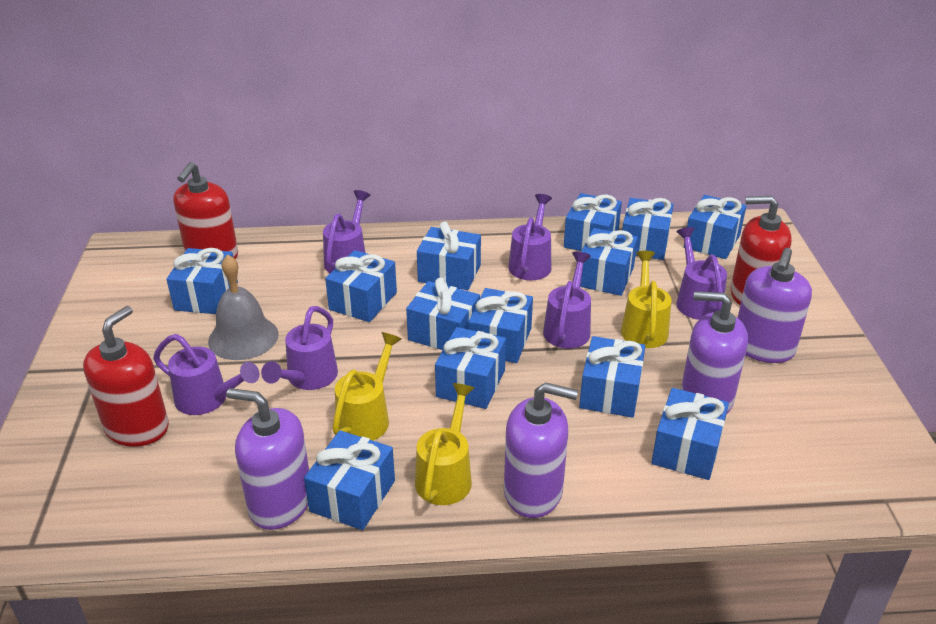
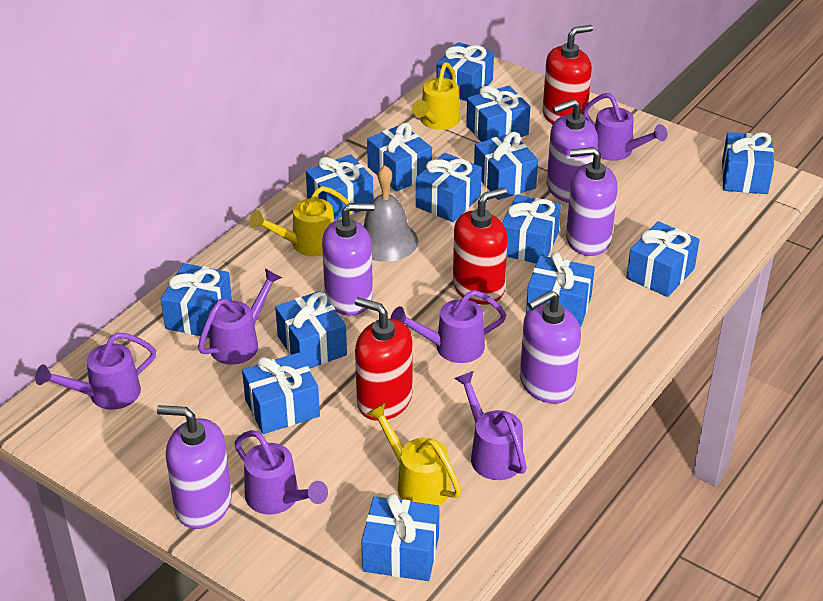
blue gift: [166,248,238,314] [304,430,395,530] [325,250,397,322] [406,278,480,350] [417,221,481,290] [435,327,506,409] [468,288,533,363] [564,193,622,251] [579,336,645,418] [580,228,638,296] [622,198,673,260] [651,388,729,480] [684,195,746,259] = 13 -> [161,263,232,338] [242,353,320,434] [275,291,347,369] [306,154,373,221] [361,493,440,581] [367,123,432,192] [416,153,482,222] [436,42,494,101] [466,86,530,142] [474,132,538,200] [502,194,561,263] [526,252,595,327] [626,221,700,297] [722,132,774,194] = 14
purple soap dispenser: [226,388,309,530] [504,382,578,518] [681,291,748,413] [738,248,812,363] = 4 -> [157,405,232,529] [322,203,375,316] [520,290,581,404] [547,99,598,203] [566,147,617,256] = 5

